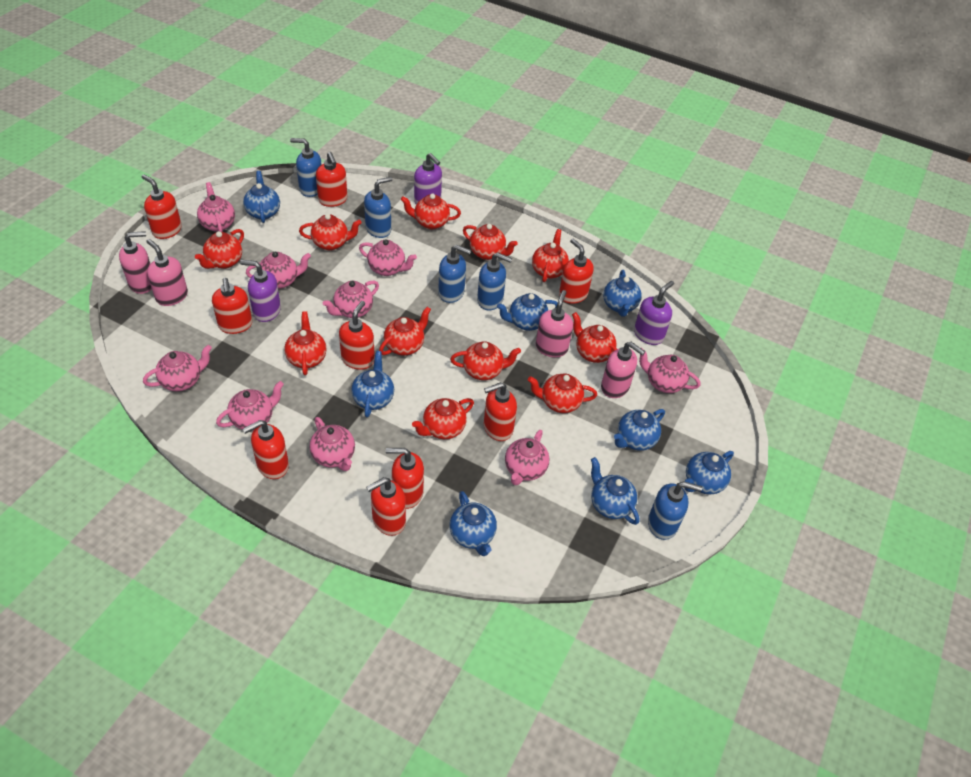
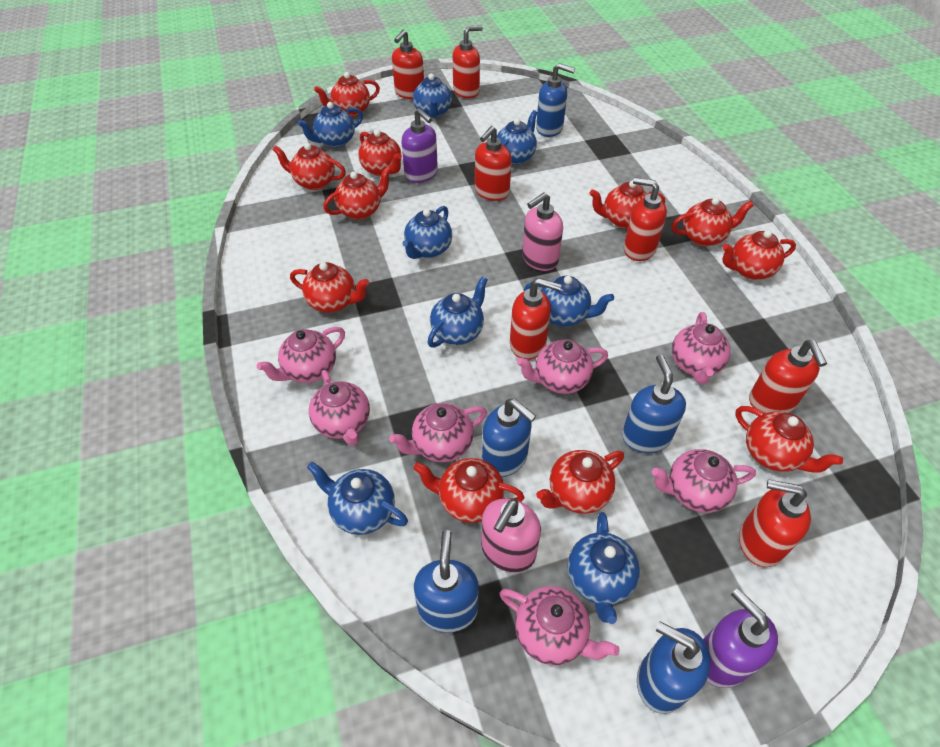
pink soap dispenser: [119,231,152,294] [146,239,188,306] [536,290,573,357] [601,342,646,398] = 4 -> [481,498,541,573] [522,192,563,271] = 2
pink teapot: [143,345,212,391] [197,182,235,232] [216,381,284,430] [246,252,311,289] [310,417,355,471] [323,281,379,318] [359,239,417,276] [505,430,550,485] [639,348,701,393] = 9 -> [257,327,345,383] [309,370,370,446] [389,403,487,462] [499,586,620,665] [517,339,608,394] [652,449,756,513] [672,312,731,384] = 7
purple soap dispenser: [240,260,281,322] [414,153,442,204] [634,281,674,345] = 3 -> [402,108,438,183] [703,588,778,688] = 2
red soap dispenser: [142,174,182,239] [212,278,252,334] [243,420,289,479] [316,152,347,207] [339,301,375,370] [366,477,406,536] [386,448,424,509] [484,382,517,441] [559,238,594,304] = 9 -> [392,29,424,99] [452,25,483,98] [475,126,512,201] [510,278,562,360] [624,177,667,261] [739,479,811,567] [749,340,827,413] = 7

